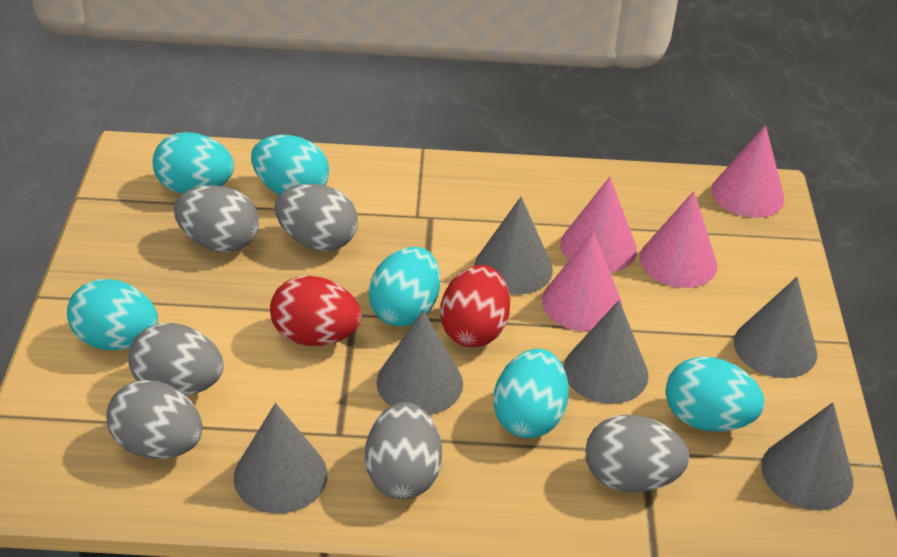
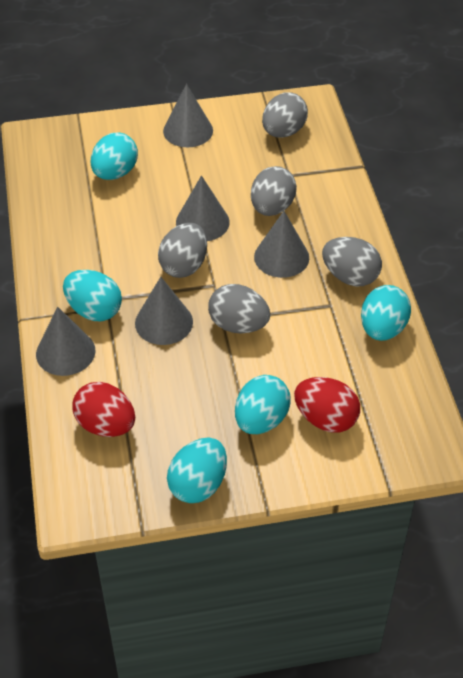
grey cone: [233,403,327,514] [377,310,463,415] [475,197,553,295] [564,300,649,404] [734,277,817,378] [761,402,853,510] = 6 -> [36,307,95,376] [135,277,193,345] [163,84,213,147] [176,175,230,241] [254,211,309,278] = 5
grey egg: [106,380,203,459] [128,323,224,396] [174,185,259,252] [275,184,358,251] [365,402,442,499] [585,414,689,493] = 6 -> [158,223,207,278] [208,284,270,333] [251,166,297,216] [262,92,308,138] [322,237,382,286] = 5
pink cone: [542,232,622,332] [560,177,637,273] [640,191,717,288] [711,125,785,218] = 4 -> none = 0
turquoise egg: [67,279,158,350] [153,132,234,194] [251,135,329,195] [369,247,440,326] [494,349,569,438] [665,357,765,432] = 6 -> [63,270,122,321] [91,132,138,180] [167,438,227,503] [235,375,291,434] [361,285,411,341] = 5

